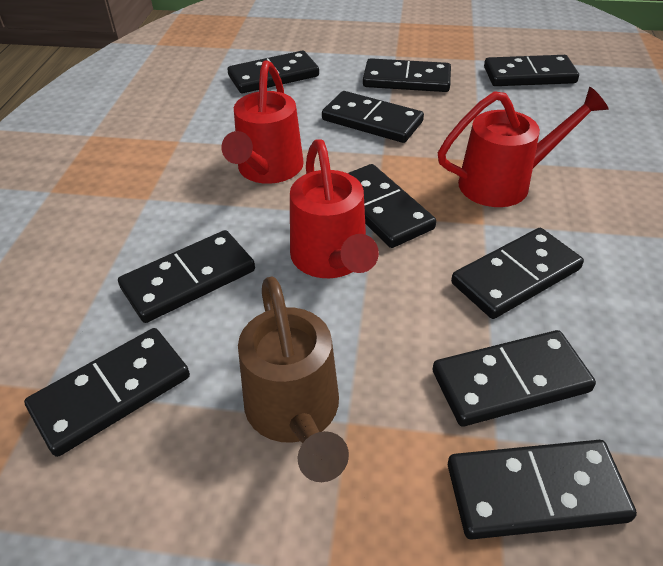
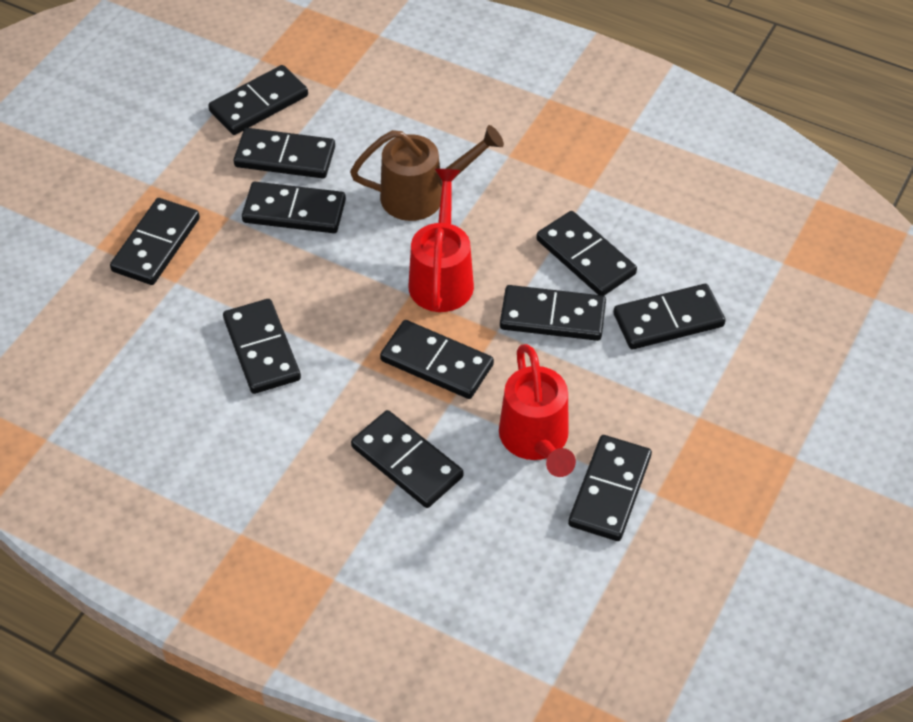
black domino: [24,328,190,457] [118,230,255,323] [227,51,319,93] [322,91,424,143] [348,164,436,248] [363,58,451,92] [433,330,596,426] [448,440,637,539] [451,228,584,319] [484,55,579,86] = 10 -> [110,198,200,285] [208,65,308,135] [223,299,301,394] [234,128,335,178] [242,182,346,233] [351,410,463,508] [380,320,494,399] [500,285,606,341] [536,211,637,296] [568,435,652,541] [613,284,726,349] = 11
red watering can: [221,60,304,184] [290,139,379,278] [438,87,609,207] = 3 -> [409,169,474,312] [499,344,576,477] = 2

